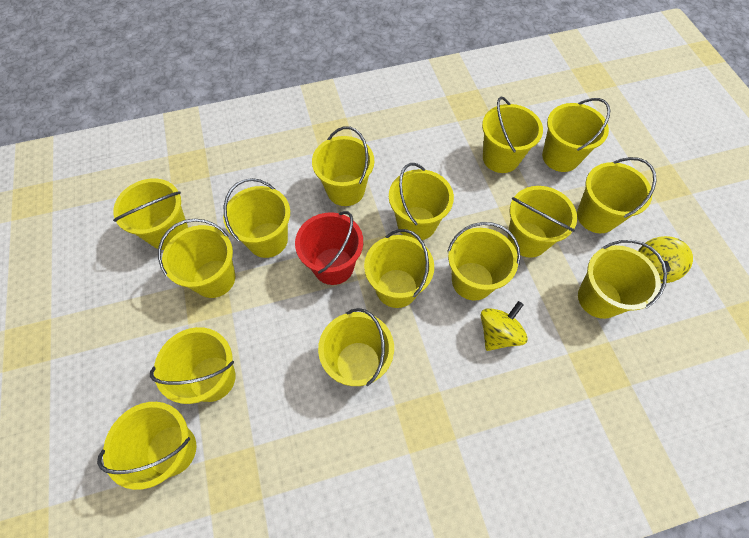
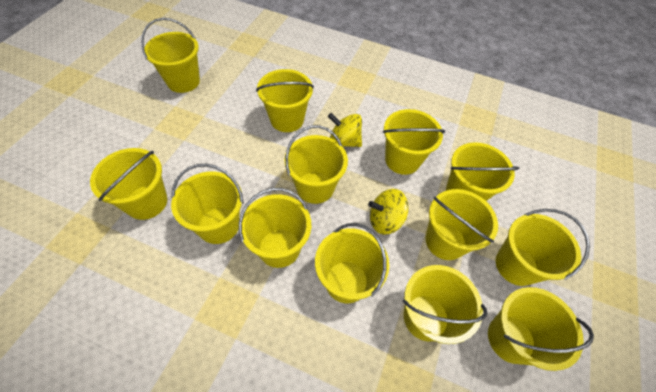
red bucket: [295,211,363,285] = 1 -> none = 0
yellow bucket: [97,402,196,490] [113,178,188,250] [150,327,236,404] [158,219,235,298] [223,178,290,258] [312,126,374,206] [318,308,394,386] [364,229,434,308] [389,163,454,240] [447,222,521,301] [482,96,543,173] [508,186,577,258] [542,98,611,172] [577,157,657,233] [578,240,667,319] = 15 -> [90,148,167,220] [141,18,200,93] [171,164,243,244] [239,188,311,268] [256,69,314,132] [284,125,348,204] [315,223,389,303] [383,109,445,175] [403,265,487,344] [426,189,498,260] [446,142,519,201] [488,287,594,371] [496,209,590,286] = 13

